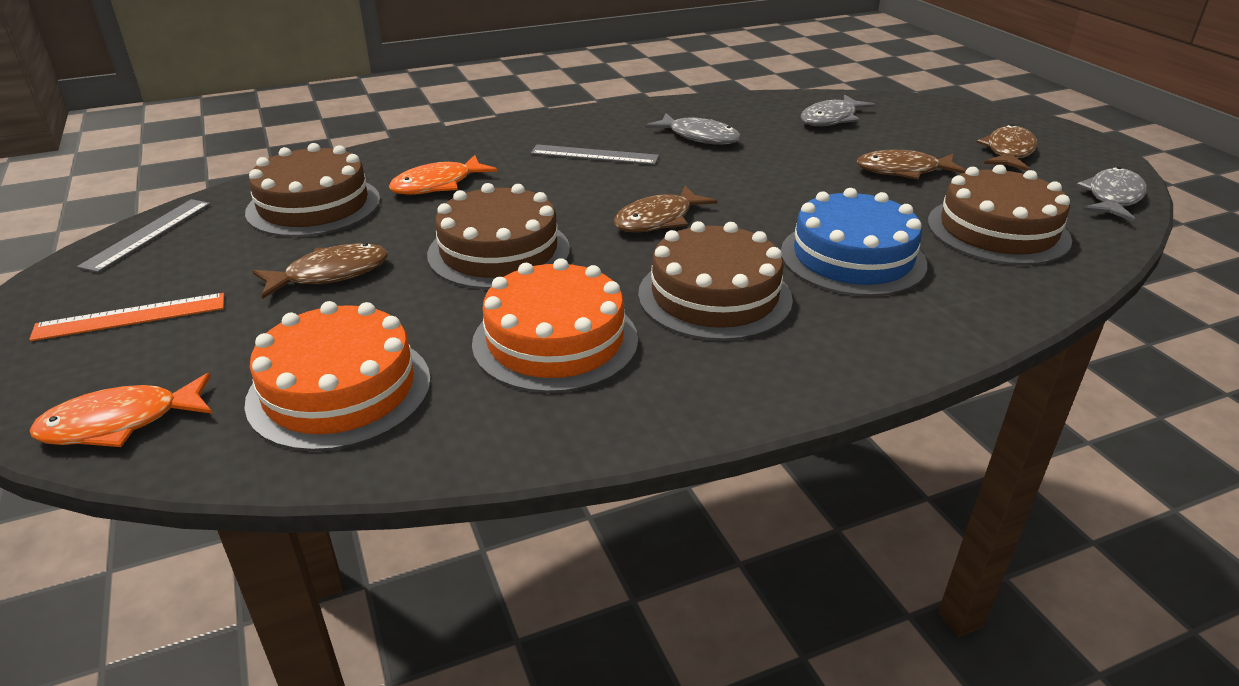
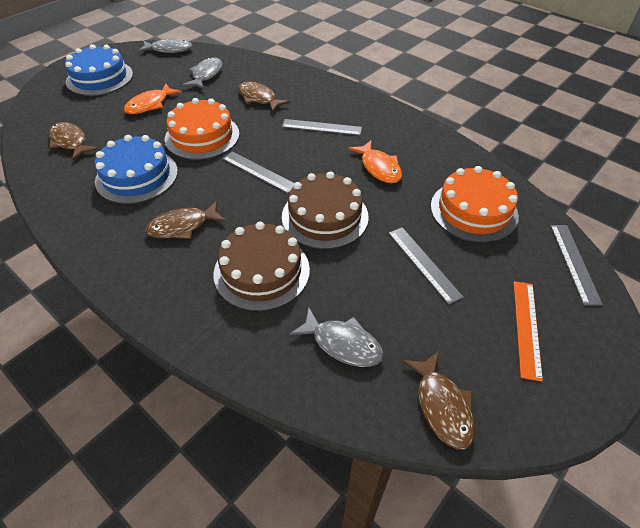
blue cake: [781,188,927,297] = 1 -> [65,44,133,96] [95,135,178,204] = 2
brown cake: [245,143,380,237] [427,183,570,289] [638,221,793,341] [928,165,1072,265] = 4 -> [214,222,310,311] [282,171,369,249] = 2
grey ruler: [77,199,211,273] [531,144,659,165] = 2 -> [223,151,294,193] [282,119,362,135] [389,227,464,305] [550,225,603,305] = 4

